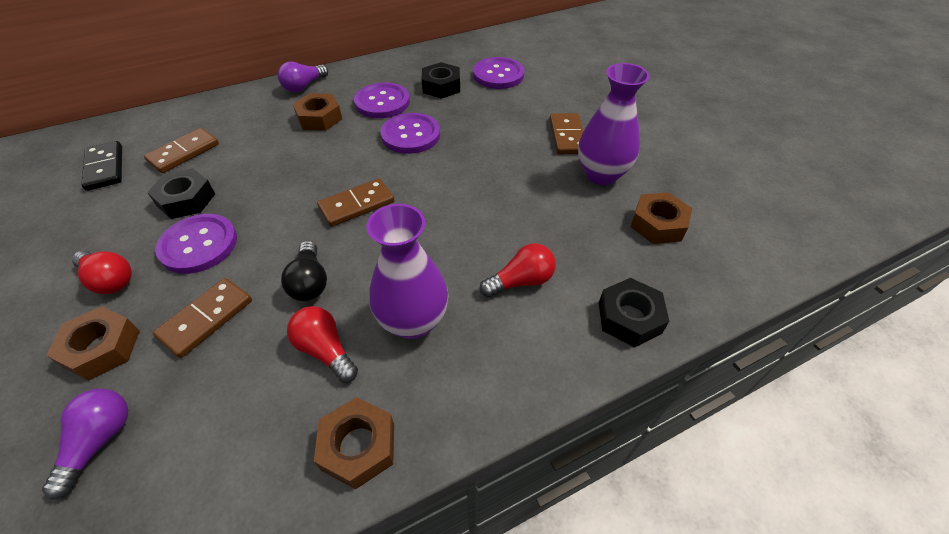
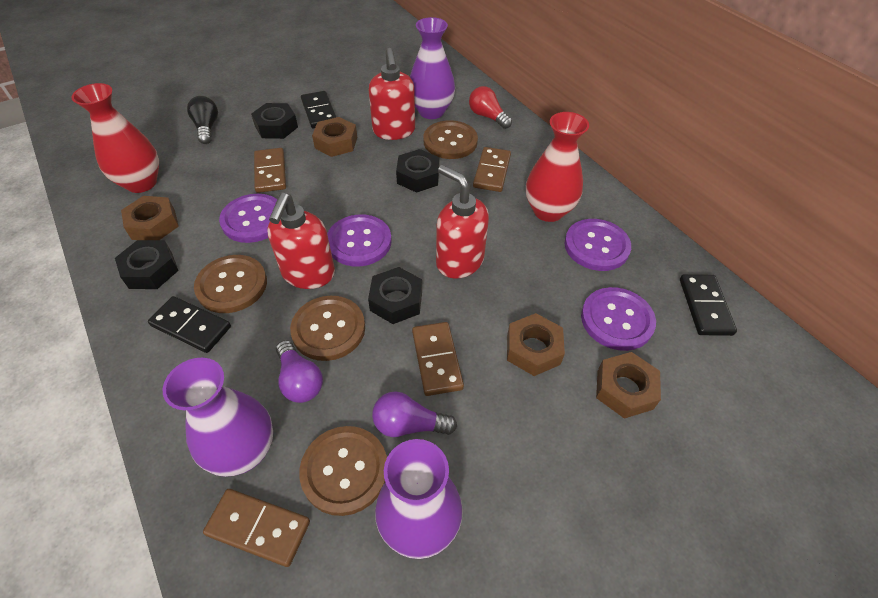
black domino: [81,141,122,191] = 1 -> [148,296,231,353] [301,91,336,129] [680,274,737,336] = 3
black nut: [147,168,215,219] [422,62,460,99] [599,278,669,347] = 3 -> [115,240,179,289] [251,103,298,139] [368,267,422,324] [396,149,440,193] = 4
brown button: none = 0 -> [194,255,267,313] [290,296,365,361] [299,426,387,516] [423,120,478,159] = 4
purple vase: [367,204,448,339] [578,63,650,185] = 2 -> [163,358,273,477] [375,439,463,559] [410,17,455,119] = 3
red light bulb: [72,251,132,294] [287,306,358,383] [480,243,556,297] = 3 -> [469,86,512,129] = 1
red soap dispenser: none = 0 -> [267,193,335,289] [369,48,415,140] [436,165,489,279] = 3
red vase: none = 0 -> [72,83,159,193] [526,112,589,222] = 2

